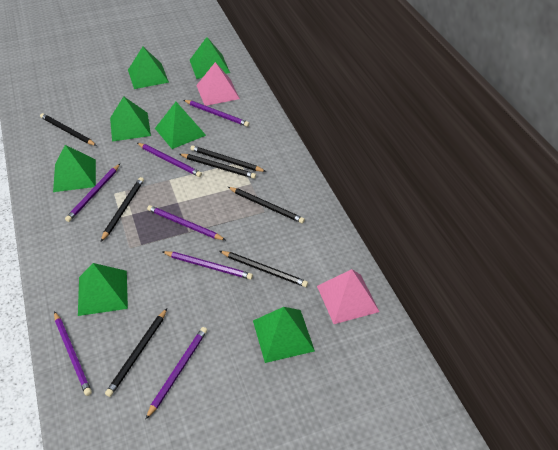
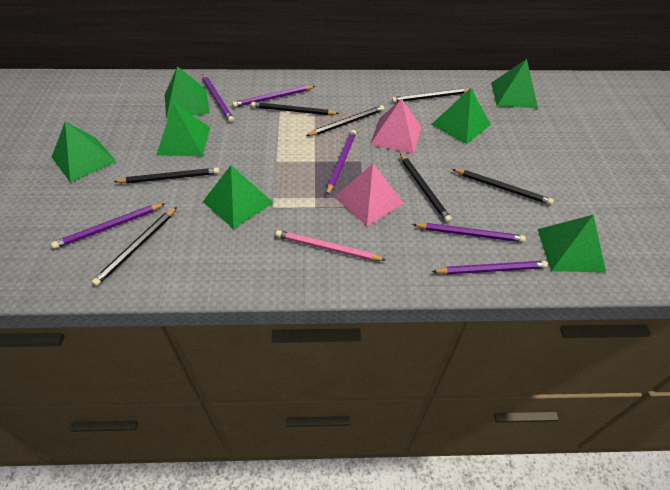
pink pencil: none = 0 -> [275,230,385,261] = 1
purple pencil: [54,311,92,396] [65,164,120,222] [137,143,202,177] [145,327,207,420] [147,205,225,240] [162,251,253,280] [184,100,250,127] = 7 -> [51,203,166,249] [203,74,234,122] [232,86,315,108] [326,130,356,195] [412,223,525,242] [432,261,548,275] = 6

